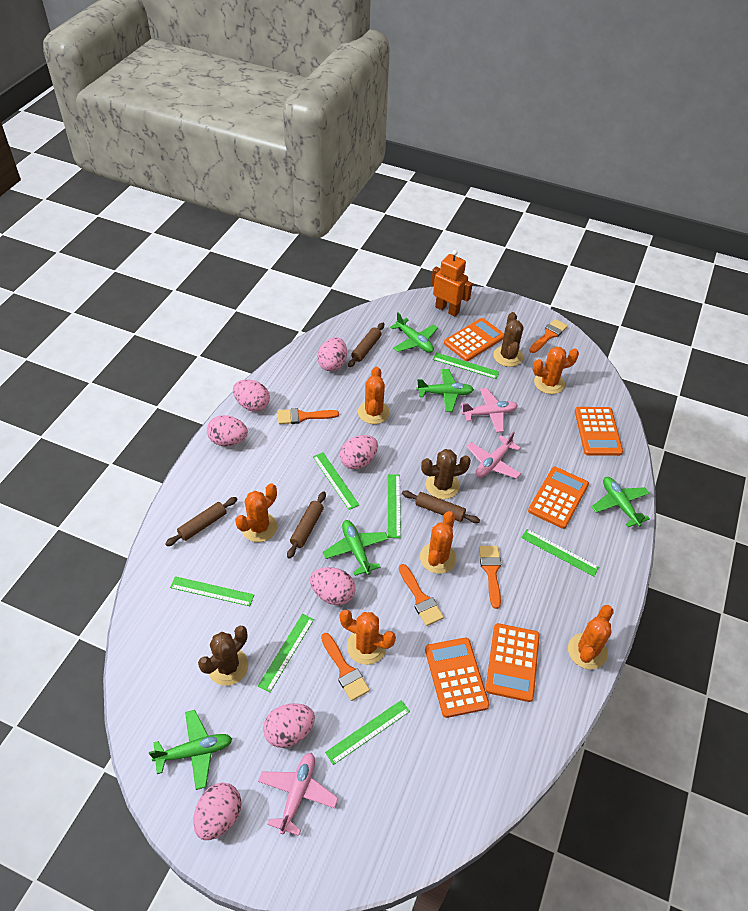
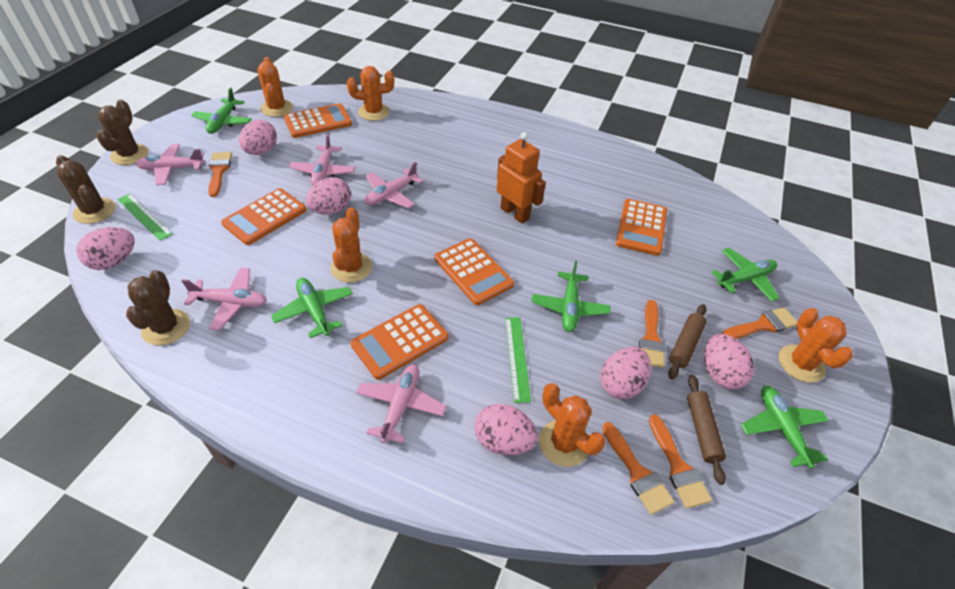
brown rolling pin: [165,497,237,546] [287,491,326,559] [348,323,384,367] [402,490,480,523] = 4 -> [668,304,707,379] [687,375,726,485] = 2
green ruler: [170,576,254,606] [258,614,314,693] [313,452,359,510] [325,700,410,765] [388,474,401,538] [432,353,499,379] [521,529,599,577] = 7 -> [117,194,173,241] [505,317,531,403] = 2
orange cactus: [235,483,277,542] [339,610,396,665] [358,367,390,424] [420,511,457,574] [533,347,579,394] [568,605,613,669] = 6 -> [257,57,293,117] [330,207,372,283] [347,66,394,121] [539,383,606,467] [779,308,853,383] = 5
pink egg: [193,782,241,840] [207,415,248,446] [233,380,270,412] [263,703,315,748] [310,567,355,605] [317,337,347,371] [340,435,378,470] = 7 -> [76,227,135,270] [239,120,277,155] [306,177,351,214] [474,404,538,455] [600,347,651,399] [704,334,754,389] = 6
pink plane: [258,753,338,836] [461,388,518,433] [466,431,521,479] = 3 -> [136,144,205,185] [181,268,267,330] [289,134,355,185] [356,364,446,444] [364,162,423,209] = 5

